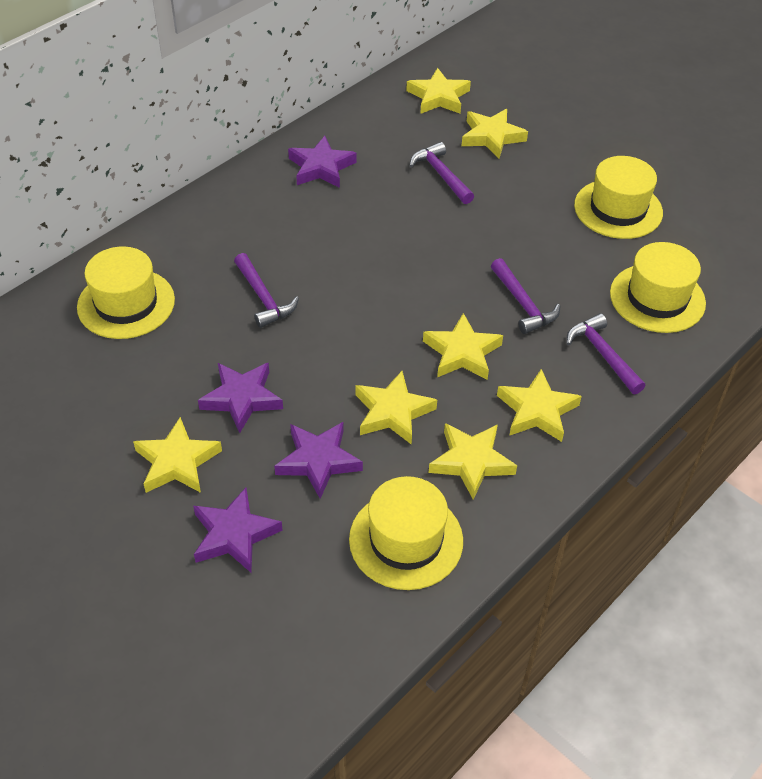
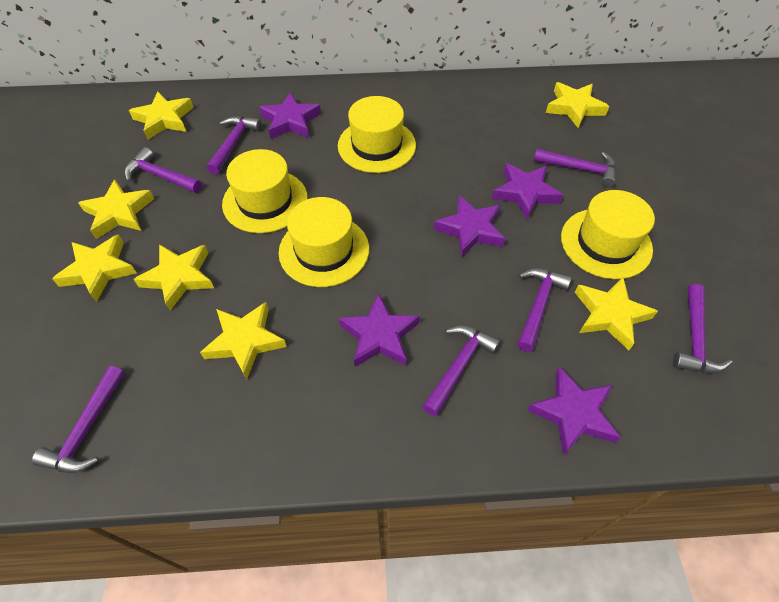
purple hammer: [234,253,299,328] [409,142,474,204] [491,258,560,334] [566,313,645,394] = 4 -> [32,366,125,473] [125,147,202,193] [207,116,262,174] [422,325,500,416] [517,268,572,352] [533,149,616,187] [673,284,732,373] = 7
purple star: [193,488,283,573] [198,362,283,433] [274,422,363,499] [288,136,357,188] = 4 -> [259,92,321,139] [339,293,420,367] [434,196,505,257] [492,163,563,219] [527,367,621,456] = 5

